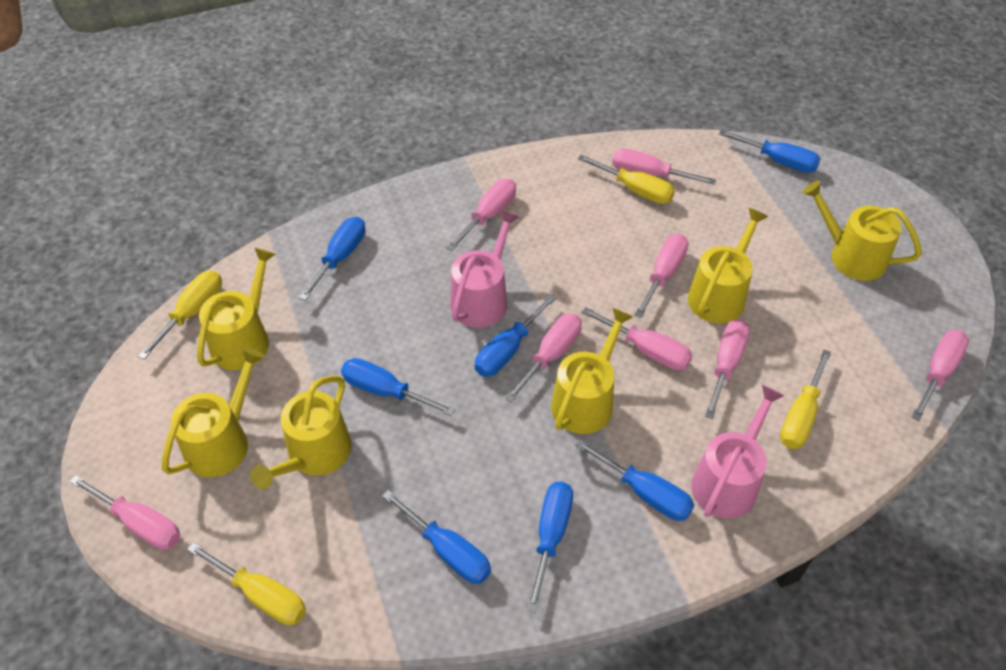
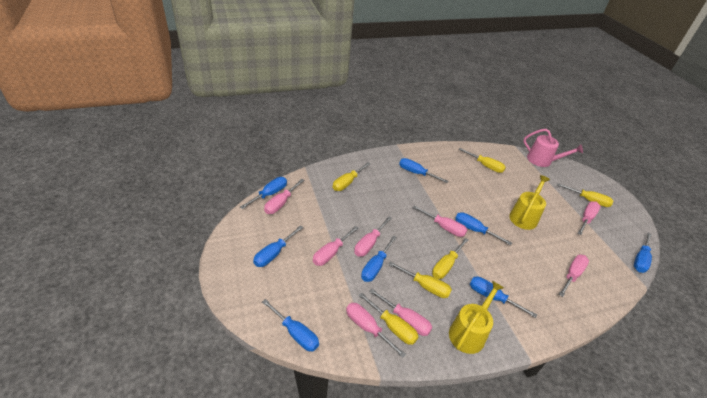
blue screwdriver: [299,217,365,301] [341,358,455,416] [382,490,491,584] [475,294,556,377] [527,482,573,613] [575,439,694,521] [719,130,820,173] = 7 -> [240,177,287,209] [253,225,303,267] [262,299,319,351] [361,236,397,282] [399,158,448,183] [455,212,512,245] [470,276,537,318] [634,233,652,273] = 8
pink watering can: [450,210,519,328] [691,385,784,518] = 2 -> [523,129,583,167] = 1
yellow screwdriver: [138,270,222,360] [187,542,306,625] [578,155,675,204] [780,349,831,449] = 4 -> [333,162,370,191] [358,292,418,345] [388,261,452,298] [432,238,469,279] [458,148,506,173] [557,183,613,207] = 6
yellow watering can: [162,347,264,477] [197,248,275,370] [250,376,352,489] [551,308,633,434] [688,208,768,323] [802,180,922,281] = 6 -> [449,281,504,354] [509,175,550,230] = 2

